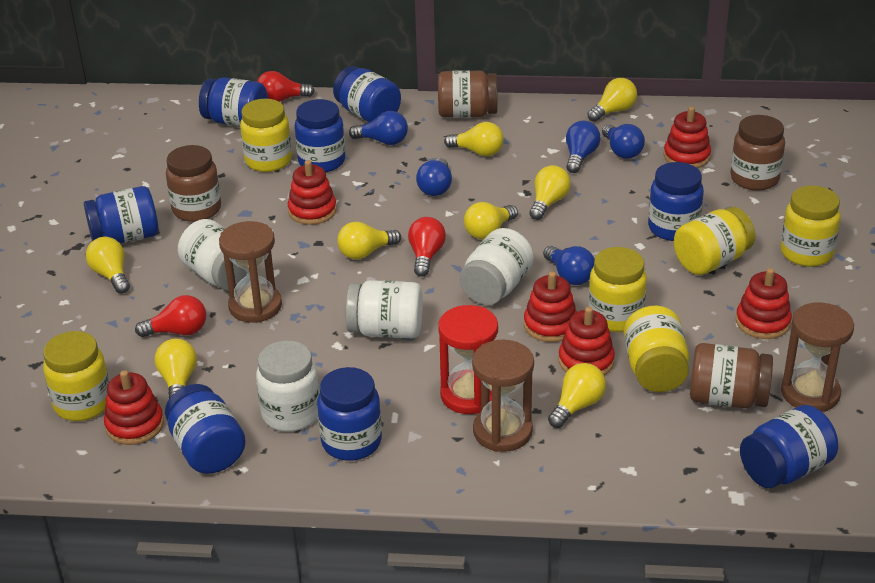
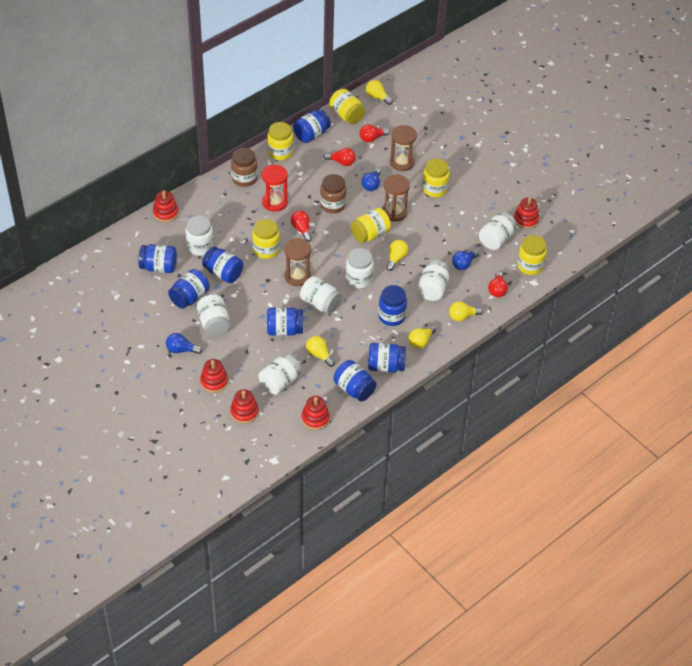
blue light bulb: [349,111,408,145] [416,158,452,196] [543,246,595,285] [566,121,601,173] [602,124,645,159] = 5 -> [166,333,202,354] [361,168,381,191] [452,250,480,270] = 3
brown jar: [166,145,221,222] [438,70,497,118] [690,343,773,408] [730,115,785,191] = 4 -> [231,148,258,187] [320,174,347,213] = 2
red light bulb: [135,295,206,337] [257,71,315,102] [408,217,446,277] = 3 -> [291,211,312,242] [324,148,356,166] [359,124,390,143] [488,271,508,297] = 4
red stacking toy: [104,370,164,445] [288,160,337,225] [524,272,577,342] [559,307,615,376] [664,107,711,168] [736,268,792,339] = 6 -> [153,190,179,222] [200,359,228,393] [230,389,259,424] [301,396,330,430] [514,197,539,229] = 5
white jar: [178,219,247,290] [256,340,319,432] [346,280,423,338] [460,228,534,305] = 4 -> [186,216,213,256] [197,294,230,336] [259,354,302,395] [300,276,342,314] [346,248,374,288] [417,260,450,301] [479,212,517,250] = 7
yellow light bulb: [86,237,130,294] [155,338,197,399] [337,222,401,259] [444,122,504,156] [464,202,518,239] [529,165,571,220] [548,363,606,428] [587,78,637,122] = 8 -> [306,336,335,367] [366,80,393,105] [386,240,408,271] [408,325,436,349] [449,301,483,321] = 5

